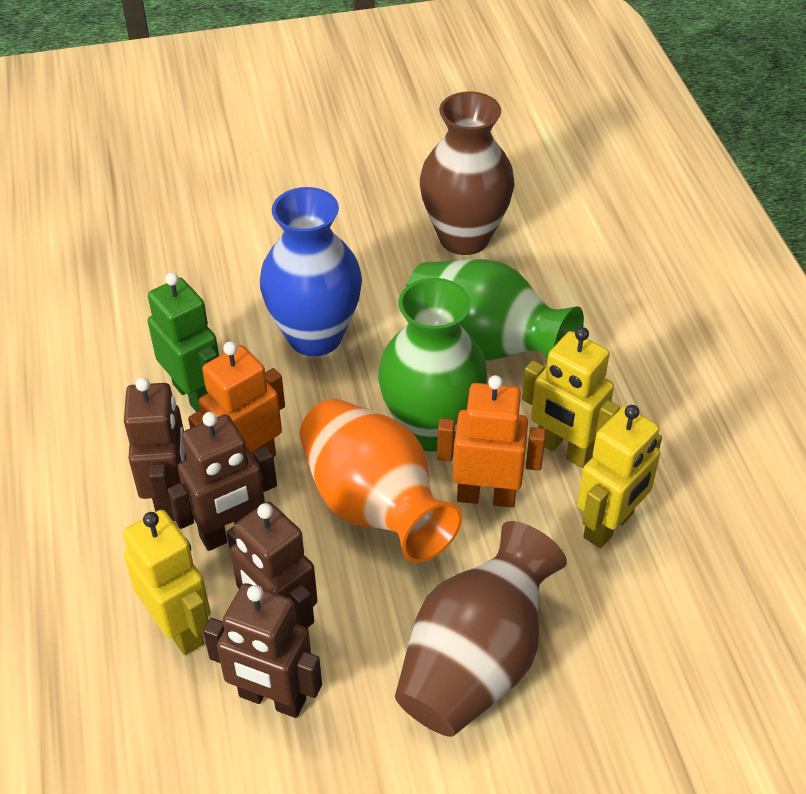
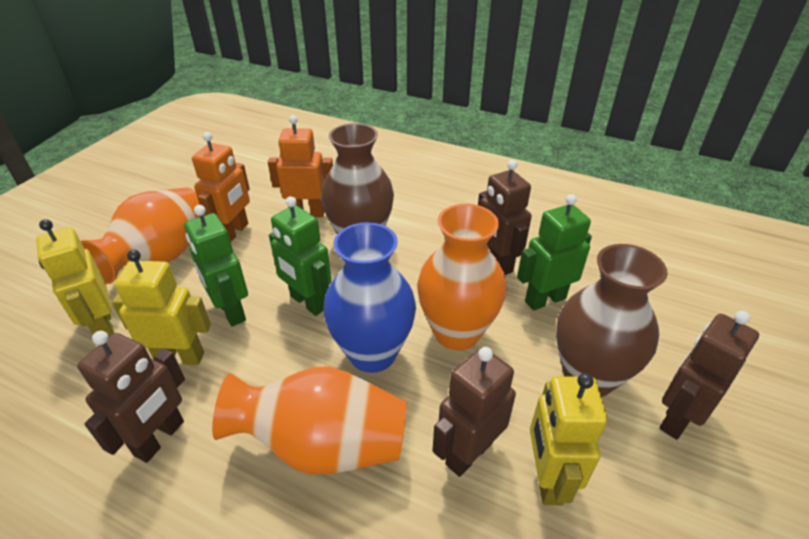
green robot: [148,272,219,412] = 1 -> [184,205,248,326] [269,196,332,316] [517,194,592,311] = 3
green vase: [378,278,488,451] [406,259,584,361] = 2 -> none = 0
orange vase: [300,399,462,563] = 1 -> [81,188,200,284] [212,366,406,475] [417,204,506,350] = 3

